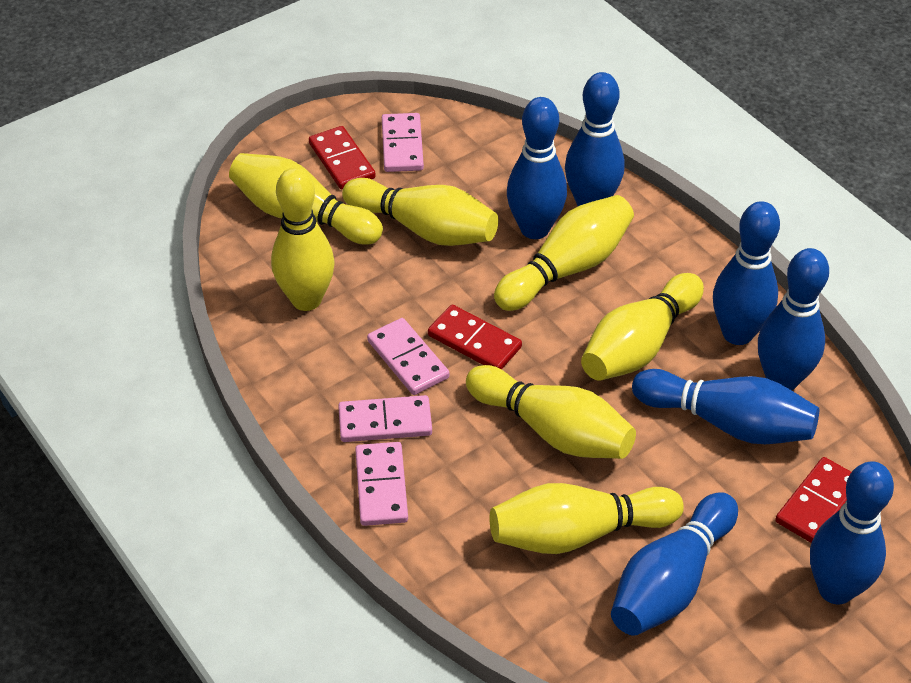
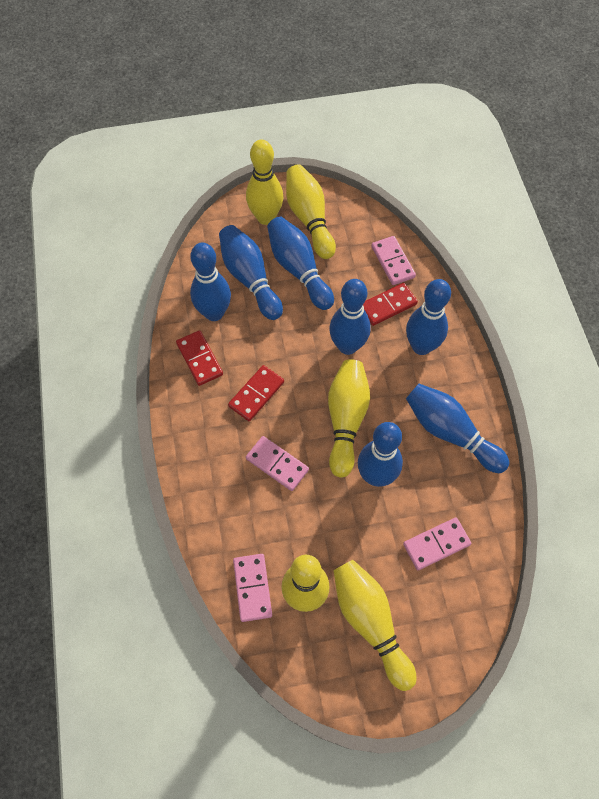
yellow bowling pin: [229,153,383,245] [271,168,335,311] [342,178,498,246] [466,365,636,459] [489,483,684,554] [494,195,634,311] [581,273,704,381] = 7 -> [246,140,283,225] [281,555,330,612] [286,165,336,259] [328,359,370,478] [333,560,416,691] = 5

